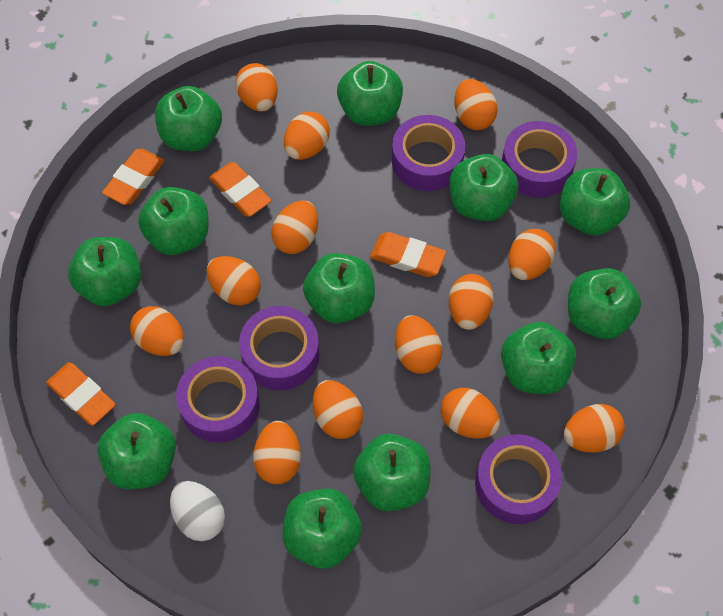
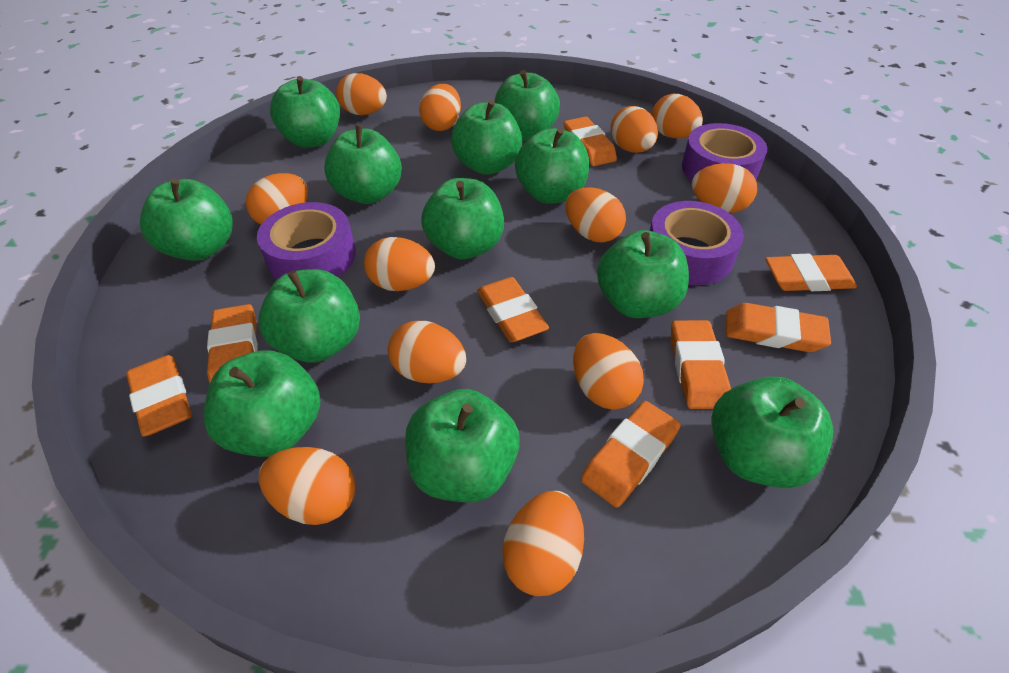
orange egg: [130,306,184,356] [206,256,261,306] [236,63,278,111] [253,421,301,484] [272,200,318,254] [284,111,330,160] [313,380,363,439] [395,315,443,374] [441,388,500,439] [449,274,494,330] [454,79,498,130] [508,229,556,280] [564,404,625,453] = 13 -> [246,173,308,224] [259,447,355,525] [336,73,387,115] [364,237,435,291] [388,321,466,384] [419,84,461,131] [502,491,584,596] [565,187,626,243] [573,333,644,410] [611,106,658,153] [652,94,703,139] [692,163,757,213] = 12
orange eraser: [46,362,115,426] [102,149,165,205] [209,162,272,217] [370,232,446,277] = 4 -> [126,355,192,437] [207,304,258,384] [477,277,549,342] [564,117,617,166] [581,401,681,508] [671,320,731,409] [726,303,831,352] [765,254,857,291] = 8
purple tape: [176,356,260,443] [239,306,319,390] [392,115,465,191] [475,434,562,524] [502,121,577,198] = 5 -> [257,202,356,280] [650,201,744,285] [682,123,767,181] = 3
white egg: [170,481,225,541] = 1 -> none = 0

